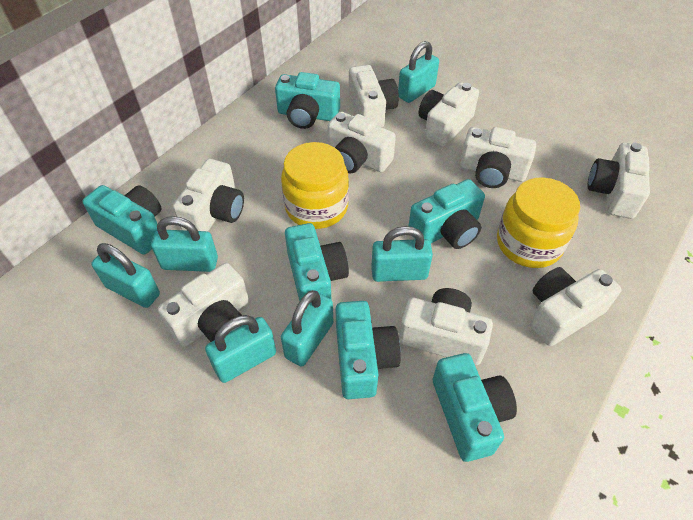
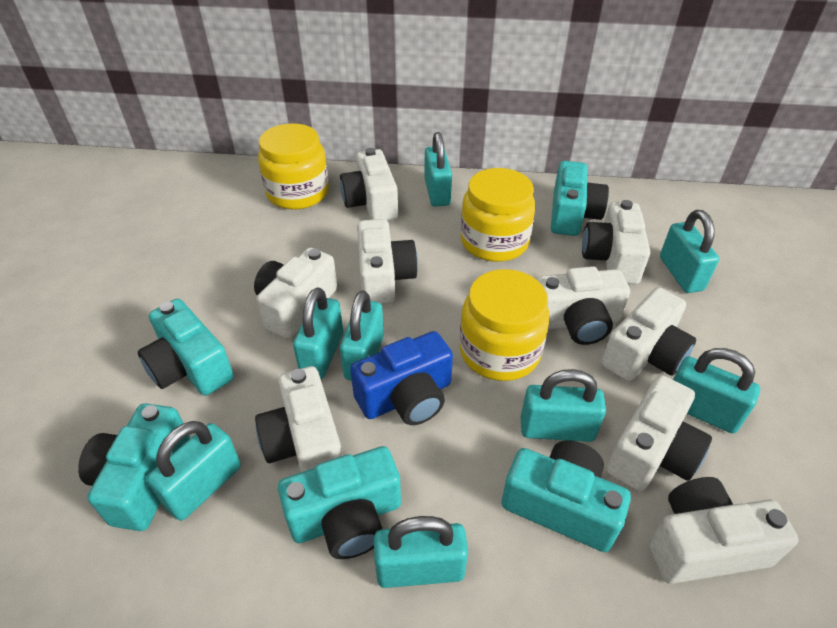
blue camera: none = 0 -> [350,331,453,425] = 1
turquoise camera: [83,185,161,255] [275,72,340,129] [285,223,349,301] [335,301,401,399] [408,179,485,249] [433,353,517,462] = 6 -> [78,403,190,531] [138,299,234,396] [278,446,401,559] [501,440,631,552] [551,161,609,236] = 5
turquoise padlock: [91,243,160,308] [151,216,218,272] [205,315,276,383] [281,290,333,367] [371,226,433,282] [398,41,439,103] = 6 -> [147,421,241,521] [293,287,343,379] [340,290,384,381] [374,516,468,588] [424,132,452,207] [521,369,606,442] [660,210,719,293] [673,348,760,433] = 8
yellow jar: [281,142,349,229] [497,177,580,268] = 2 -> [258,123,329,210] [459,269,550,381] [461,168,536,262] = 3

